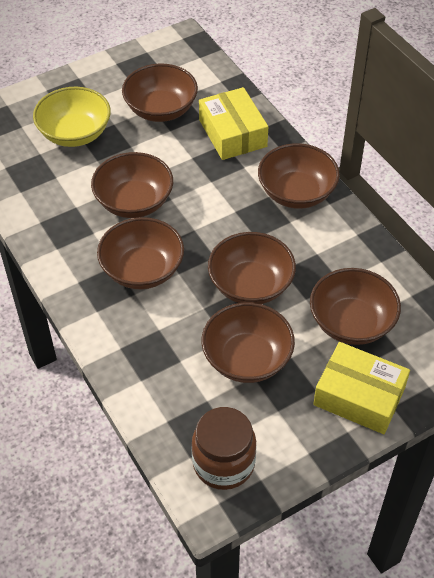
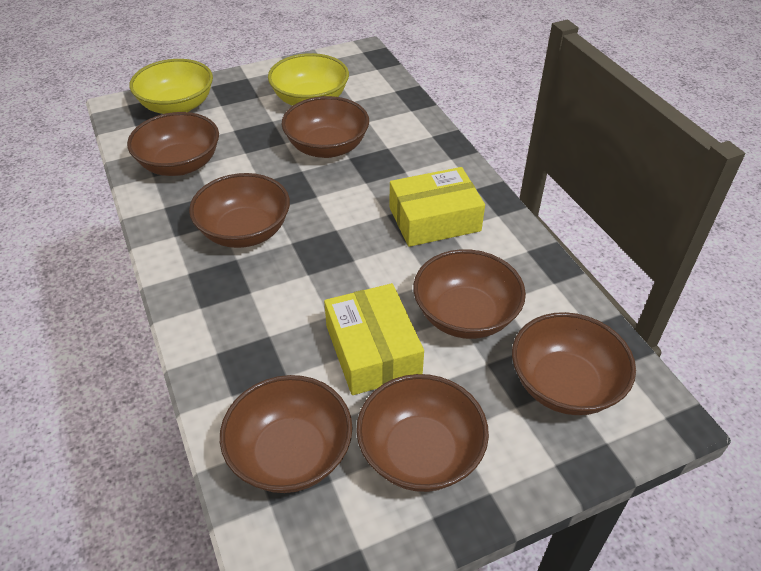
brown jar: [192,407,257,490] = 1 -> none = 0
yellow bowl: [33,87,111,147] = 1 -> [130,59,213,114] [268,53,349,106] = 2

